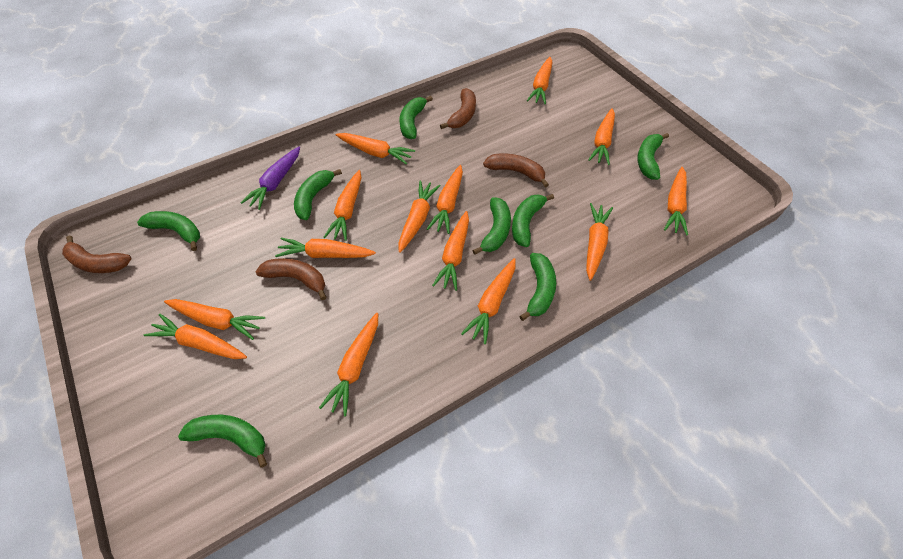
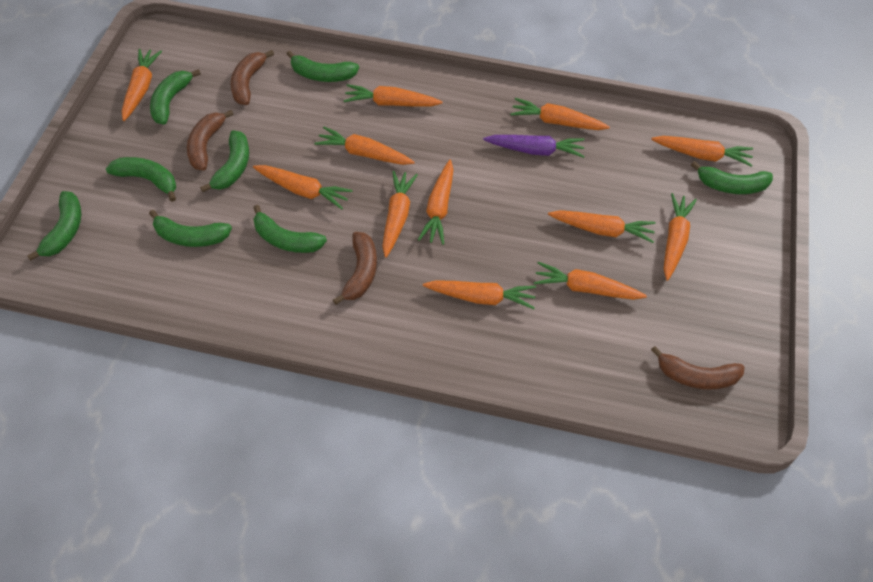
orange carrot: [143,314,247,359] [164,299,265,340] [275,238,376,258] [319,313,378,416] [323,170,362,241] [335,133,415,165] [398,180,441,253] [427,165,463,234] [432,211,469,291] [461,258,516,344] [527,57,552,105] [586,203,613,281] [588,108,615,165] [664,167,688,236] = 14 -> [122,49,162,121] [253,165,353,209] [314,127,415,165] [344,84,443,107] [382,171,418,258] [418,160,454,245] [423,280,536,309] [510,98,610,130] [534,262,647,300] [548,210,656,243] [651,136,753,167] [664,193,697,281] = 12

